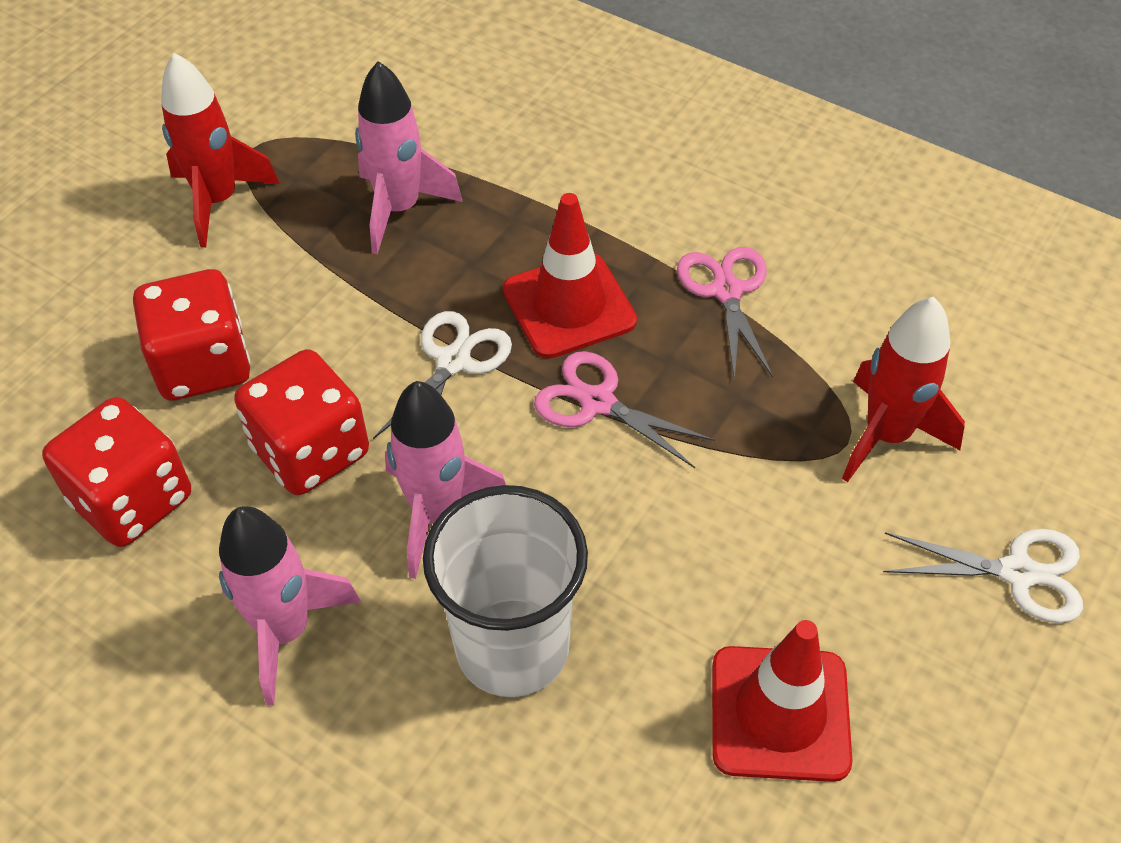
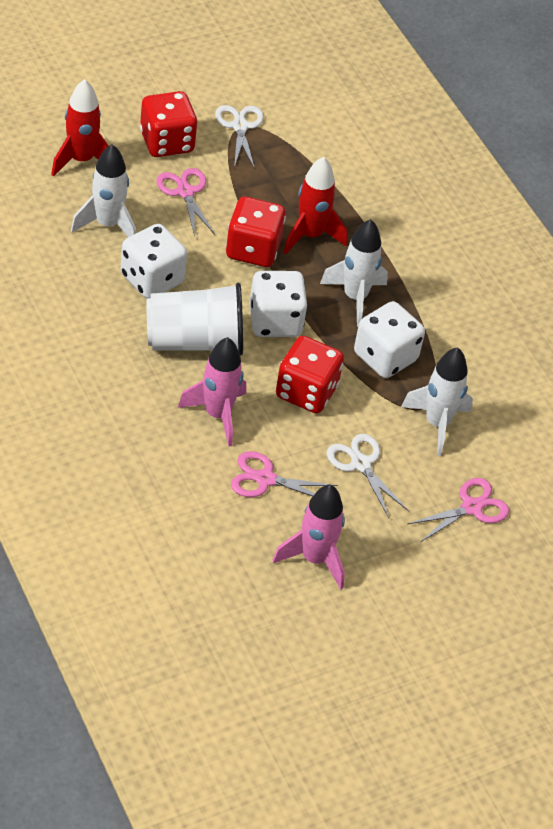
pink rocket: [219,506,361,706] [355,61,463,254] [385,381,506,579] = 3 -> [178,337,246,447] [272,484,345,589] = 2
pink scissors: [534,351,715,468] [677,247,773,380] = 2 -> [156,168,215,237] [231,451,338,497] [408,478,509,542] = 3
red traffic cone: [503,193,637,359] [712,620,852,782] = 2 -> none = 0
white dice: none = 0 -> [120,224,187,298] [249,271,308,337] [354,301,425,378] = 3
white rocket: none = 0 -> [71,144,136,237] [320,219,388,327] [401,347,473,456] = 3

